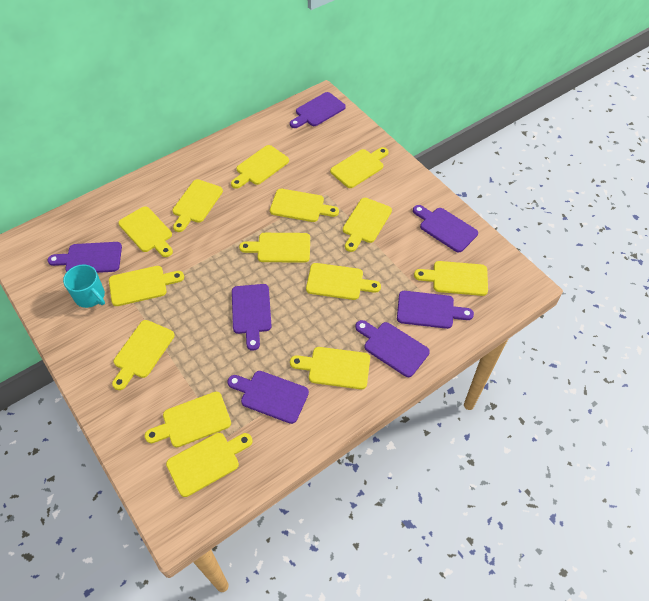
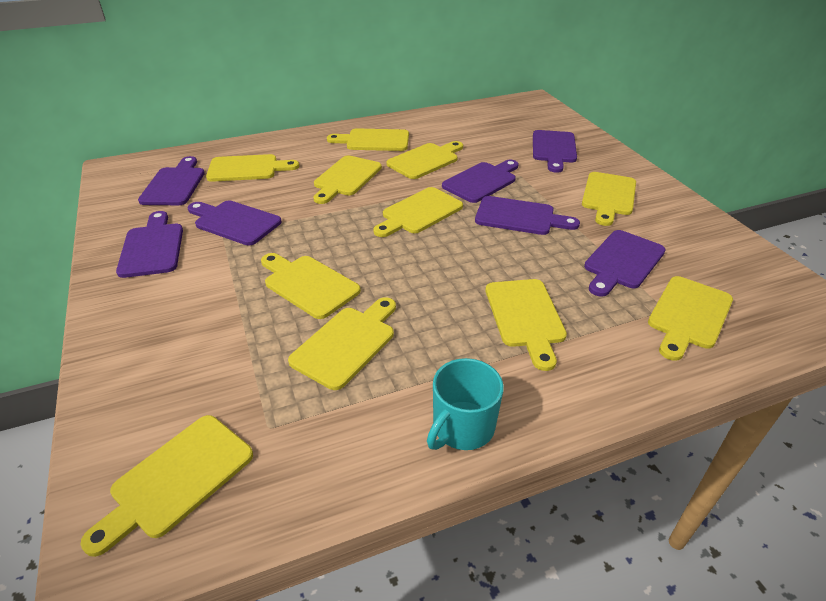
yellow cutting board: [109,266,184,306] [112,320,175,390] [118,206,173,257] [145,392,231,447] [166,433,253,497] [173,179,223,232] [231,145,289,189] [239,233,310,263] [270,189,339,222] [290,347,370,389] [306,263,381,300] [330,147,389,188] [343,198,392,252] [414,261,488,296] = 14 -> [80,415,253,557] [206,154,299,182] [261,253,361,319] [288,297,396,390] [313,155,382,204] [327,129,409,151] [373,187,463,237] [386,141,463,179] [486,279,567,371] [582,172,636,226] [648,276,733,361] = 11

